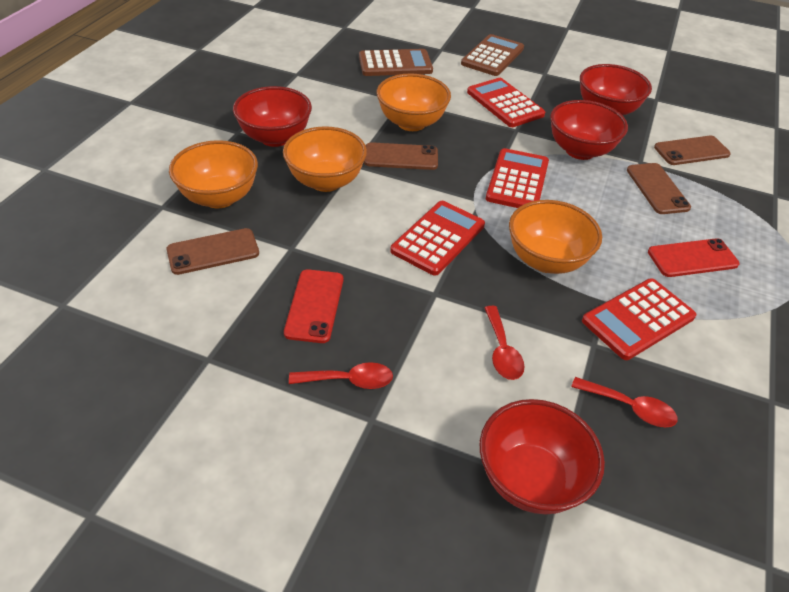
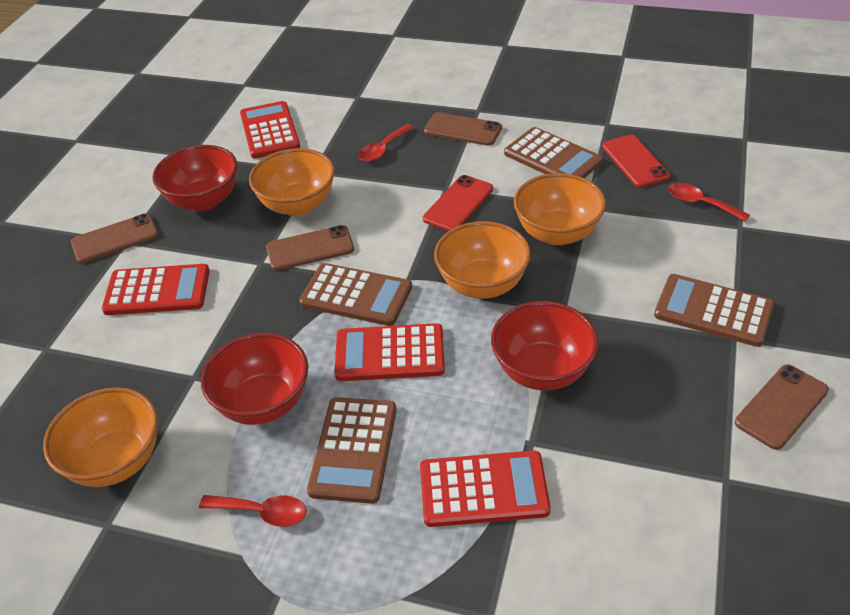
brown calculator: [359,49,433,76] [461,34,524,76] = 2 -> [299,263,412,326] [307,397,397,504] [504,127,603,178] [654,274,774,347] = 4
red bowl: [233,86,312,147] [480,399,605,514] [550,100,628,160] [580,64,652,115] = 4 -> [152,145,237,211] [201,333,308,425] [491,301,598,390] = 3

